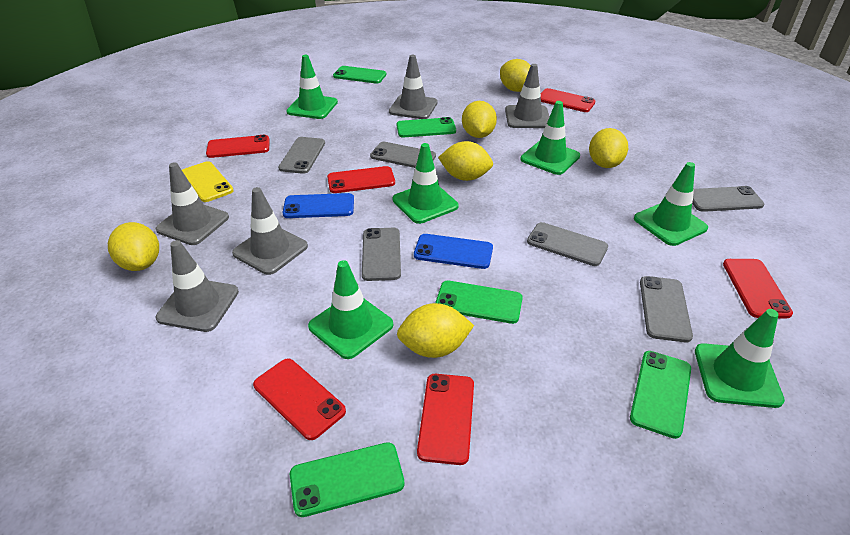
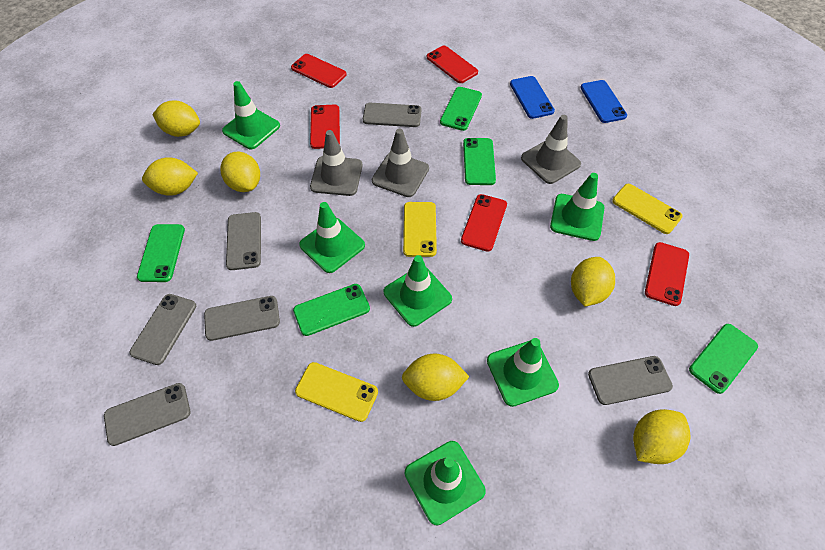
grey traffic cone: [155,162,229,245] [156,240,239,332] [232,187,308,275] [389,55,438,119] [505,64,550,128] = 5 -> [310,130,362,196] [372,129,429,197] [521,115,581,184] = 3
red phone: [206,135,270,158] [253,358,346,440] [327,166,395,193] [417,374,474,465] [541,88,595,112] [723,259,793,318] = 6 -> [291,54,347,88] [310,104,340,149] [427,46,478,83] [461,194,507,251] [645,242,689,306] = 5
yellow phone: [182,161,234,202] = 1 -> [295,362,378,422] [403,202,437,257] [612,184,683,234] = 3

